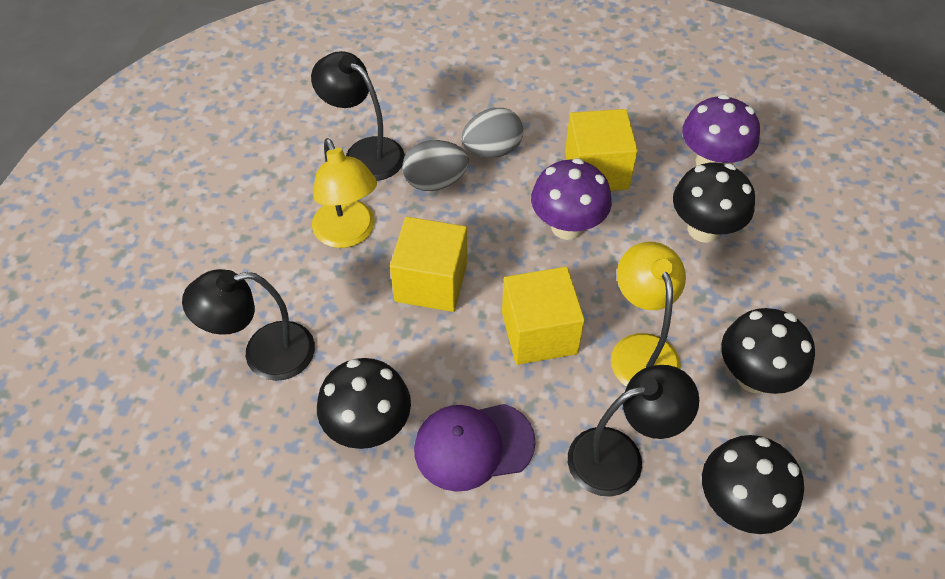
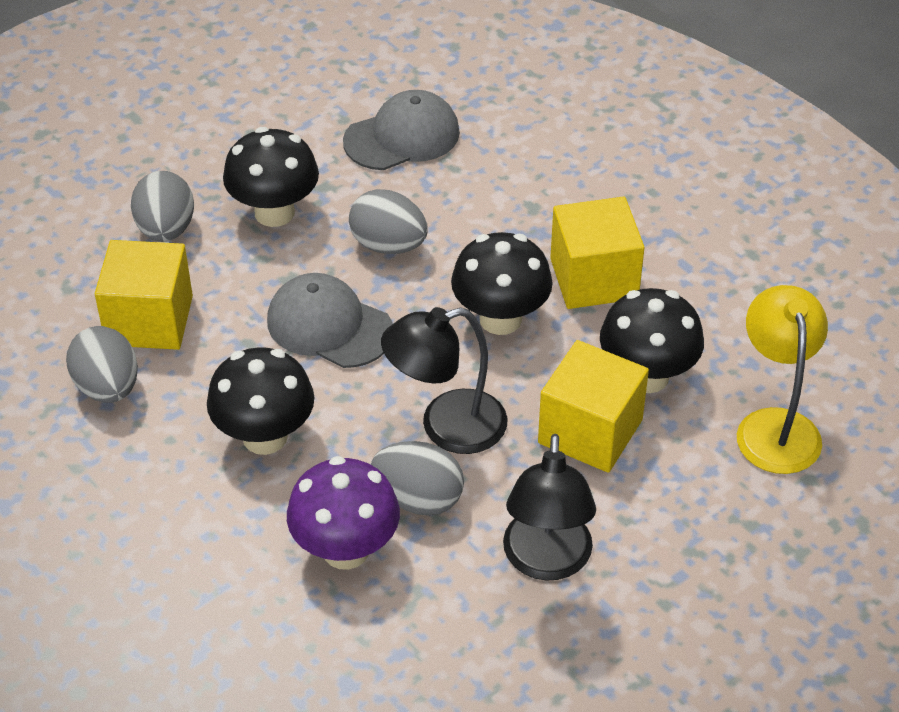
black lamp: [182,269,315,381] [311,51,405,181] [568,365,699,497] = 3 -> [381,307,507,454] [503,434,596,580] = 2
grey cap: none = 0 -> [267,273,393,368] [343,90,460,170] = 2
grey egg: [402,140,469,191] [461,108,523,158] = 2 -> [66,326,138,403] [131,171,194,242] [349,189,428,254] [371,441,464,516] = 4
purple cap: [414,404,536,492] = 1 -> none = 0
purple mushroom: [531,158,612,240] [682,94,760,166] = 2 -> [287,456,400,570] = 1
yellow lamp: [312,138,377,248] [611,242,686,387] = 2 -> [737,285,828,474] = 1

